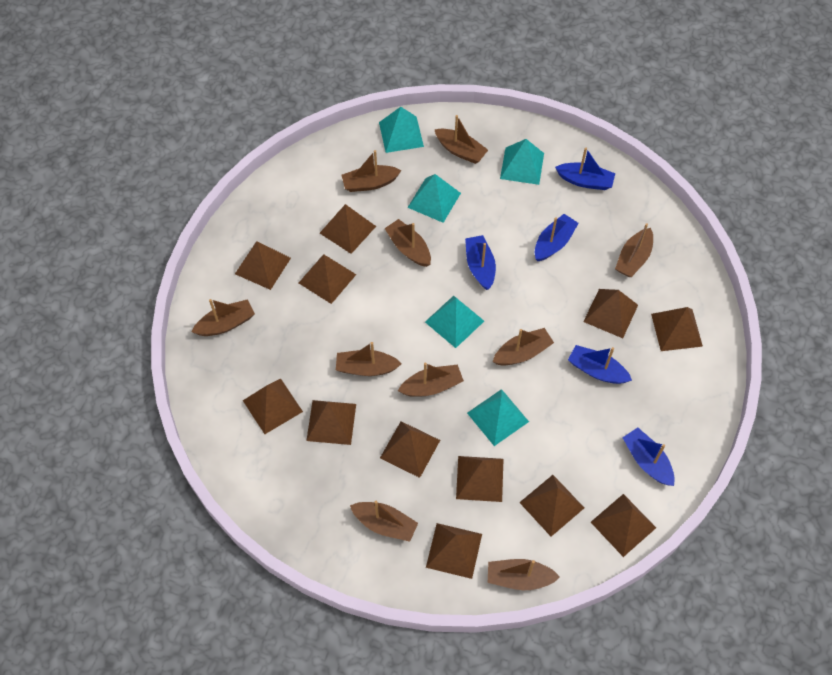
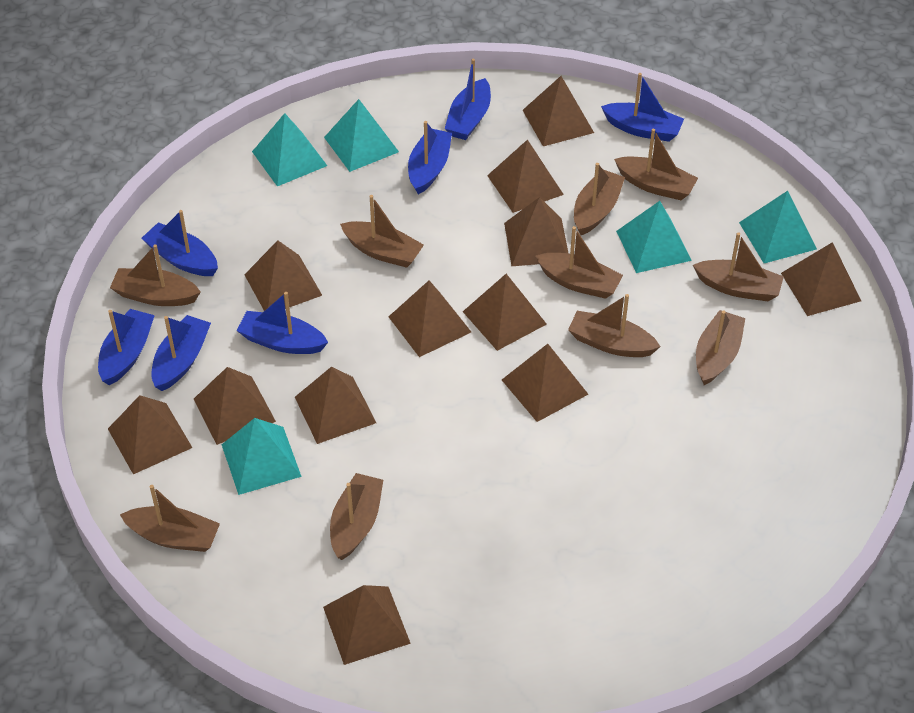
blue boat: [465,235,496,290] [535,214,579,261] [555,148,615,190] [568,345,632,384] [622,427,675,486] = 5 -> [98,309,155,385] [141,210,218,276] [151,315,211,391] [237,292,328,354] [408,121,452,194] [445,59,491,140] [601,73,684,142] = 7

